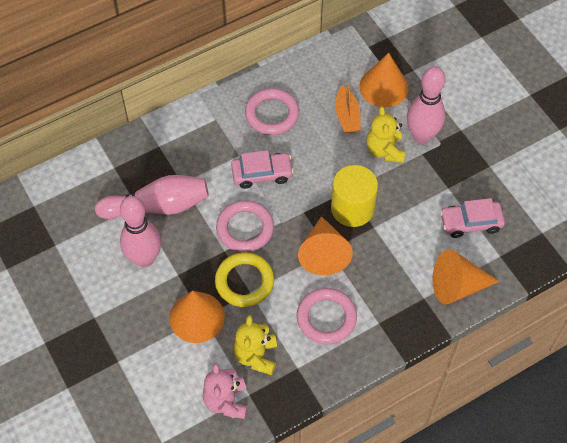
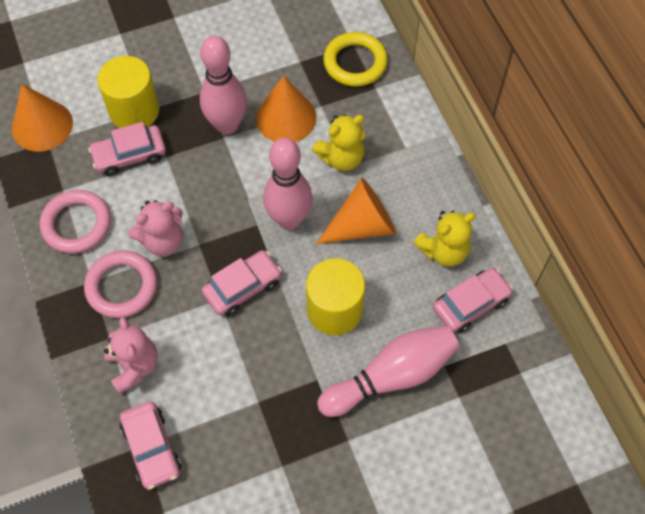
orange boat: [335,82,361,133] = 1 -> none = 0
orange cone: [170,291,225,343] [298,216,353,275] [359,53,408,107] [432,249,500,304] = 4 -> [12,84,73,152] [256,76,316,142] [316,178,396,244] = 3
pink car: [231,150,294,189] [440,198,505,238] = 2 -> [88,122,166,176] [120,401,181,490] [202,250,282,316] [433,267,513,333] = 4
pink ring: [216,200,274,252] [245,88,299,135] [297,288,357,344] = 3 -> [40,190,111,254] [84,250,157,318] = 2
pink teddy bear: [203,363,248,419] = 1 -> [104,317,158,394] [128,200,183,256] = 2
yellow cylinder: [331,165,378,227] = 1 -> [97,56,159,128] [306,258,365,335] = 2

